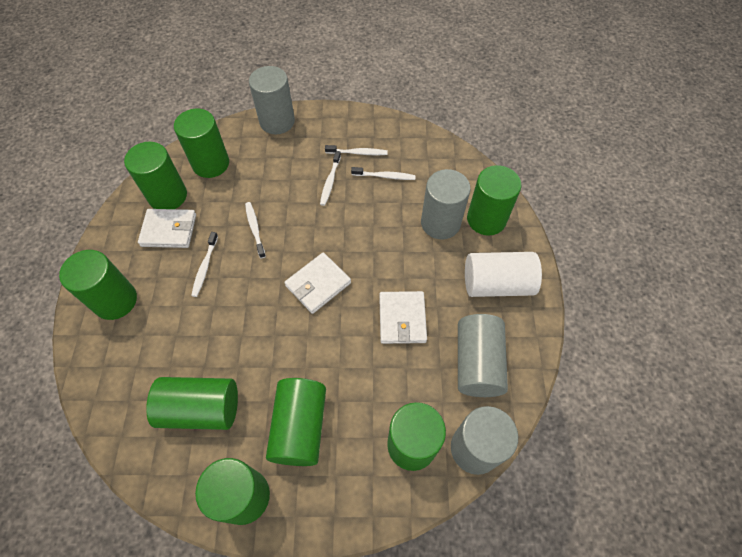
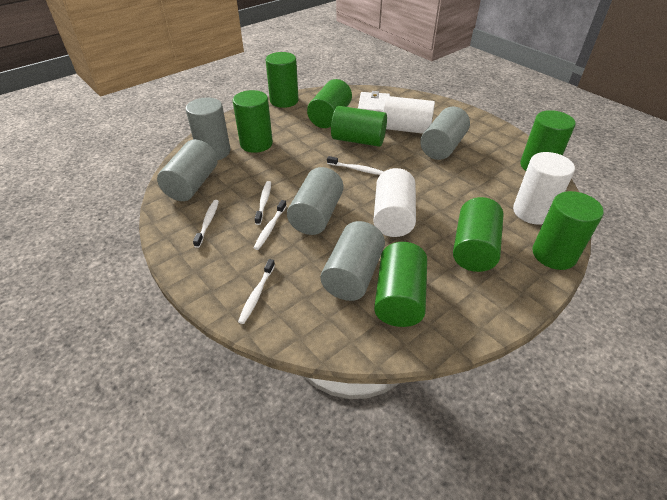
grey cylinder: [249,66,295,134] [421,169,471,239] [451,406,518,475] [458,314,508,397] = 4 -> [157,139,218,201] [186,97,230,160] [287,167,344,235] [321,221,385,301] [420,107,470,160] = 5
white cylinder: [465,252,542,297] = 1 -> [373,168,416,237] [383,96,435,134] [513,152,575,225] = 3
white wallet: [138,209,196,248] [284,253,351,314] [379,291,427,344] = 3 -> [358,91,390,112] = 1

